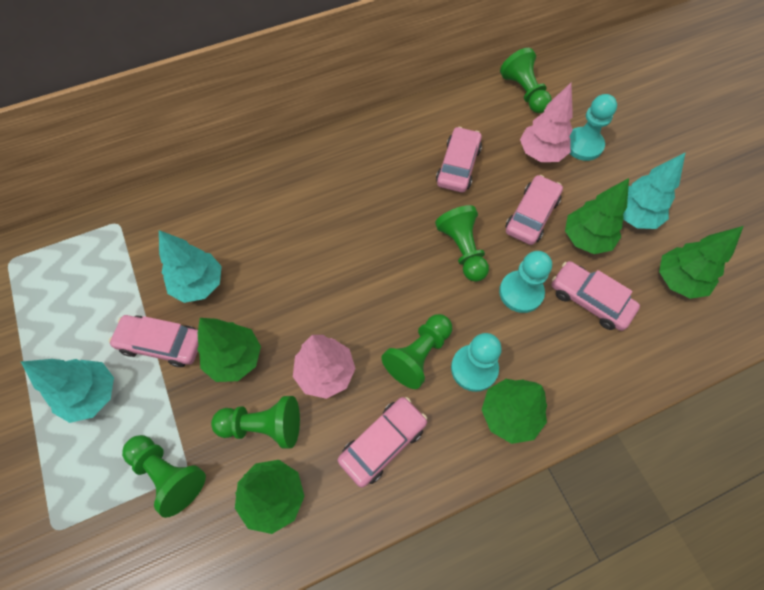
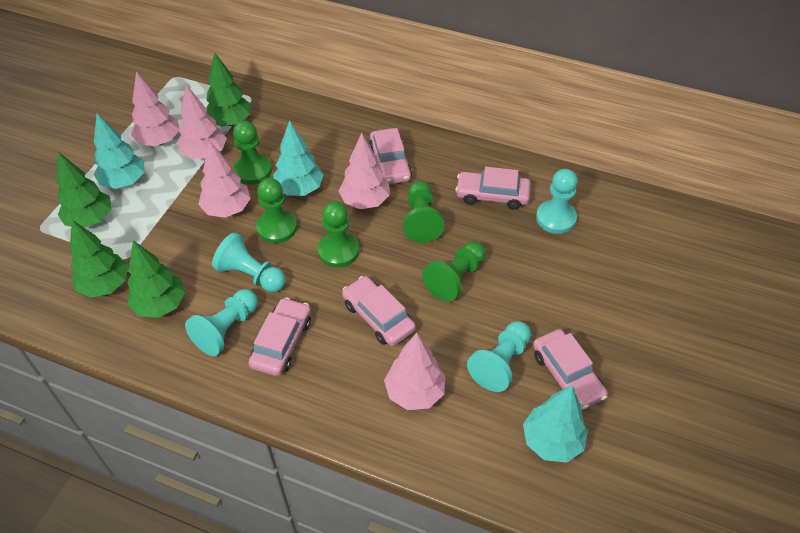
green tree: [197,318,261,382] [235,460,304,534] [482,379,547,444] [565,178,629,254] [659,226,744,299] = 5 -> [56,152,111,228] [70,220,128,298] [127,240,185,318] [206,52,251,126] = 4
pink tree: [293,335,356,399] [520,83,573,162] = 2 -> [131,72,179,146] [178,84,227,159] [198,141,251,218] [339,133,389,209] [384,333,445,410] = 5
turquoise pawn: [451,333,502,392] [499,251,552,313] [569,94,617,161] = 3 -> [185,289,258,356] [212,232,285,292] [467,321,531,392] [536,169,578,234] = 4

